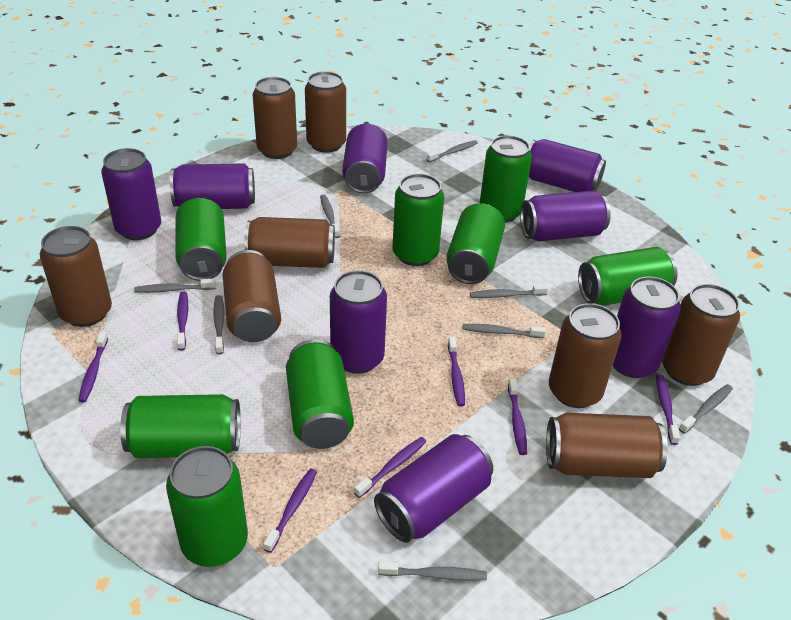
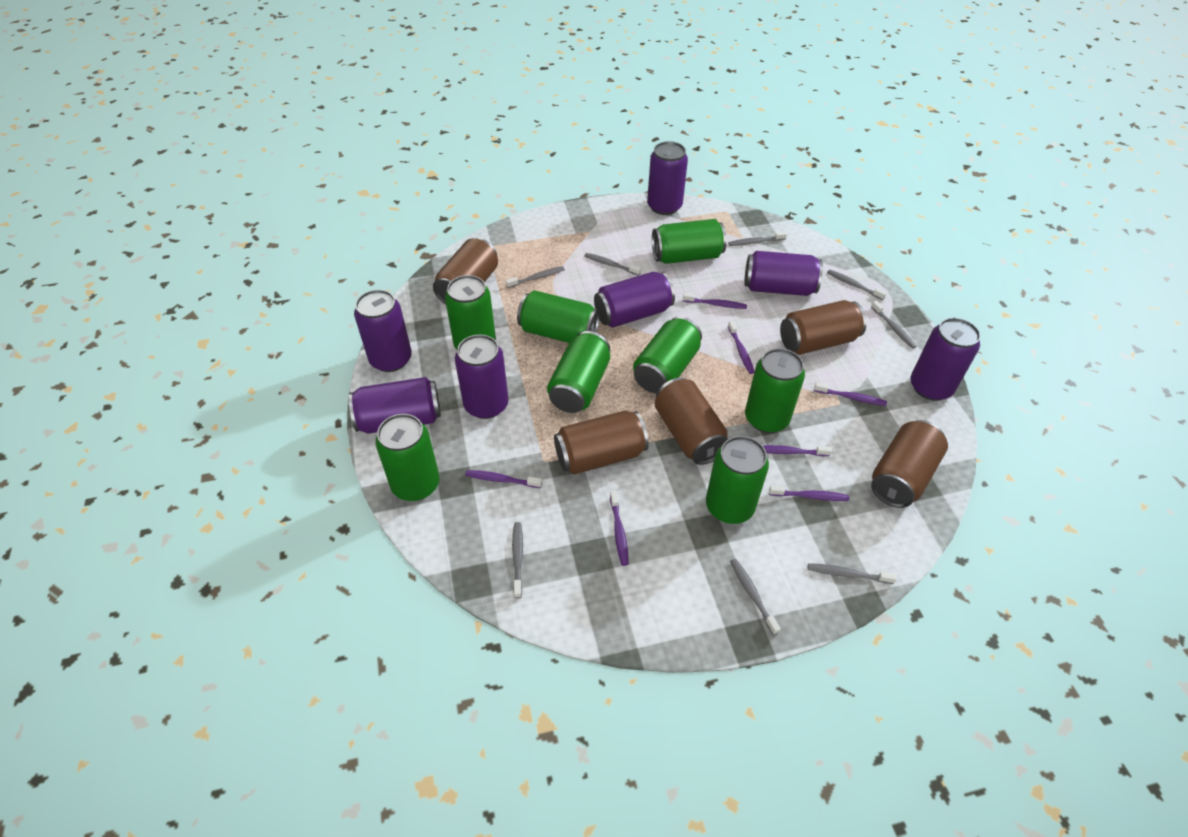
brown can: [40,226,112,327] [222,250,281,342] [244,217,335,268] [253,77,297,159] [305,71,346,153] [546,413,668,478] [549,303,622,408] [662,284,740,386] = 8 -> [433,238,498,304] [554,411,649,475] [655,378,728,465] [780,300,867,355] [871,420,948,508] = 5
purple can: [101,148,161,240] [170,163,255,209] [330,270,387,374] [342,124,388,193] [374,434,493,543] [520,190,611,241] [529,139,606,192] [613,277,681,378] = 8 -> [349,377,441,434] [354,290,412,372] [455,334,509,419] [594,272,675,328] [647,141,688,215] [744,251,823,296] [910,318,981,401] = 7

